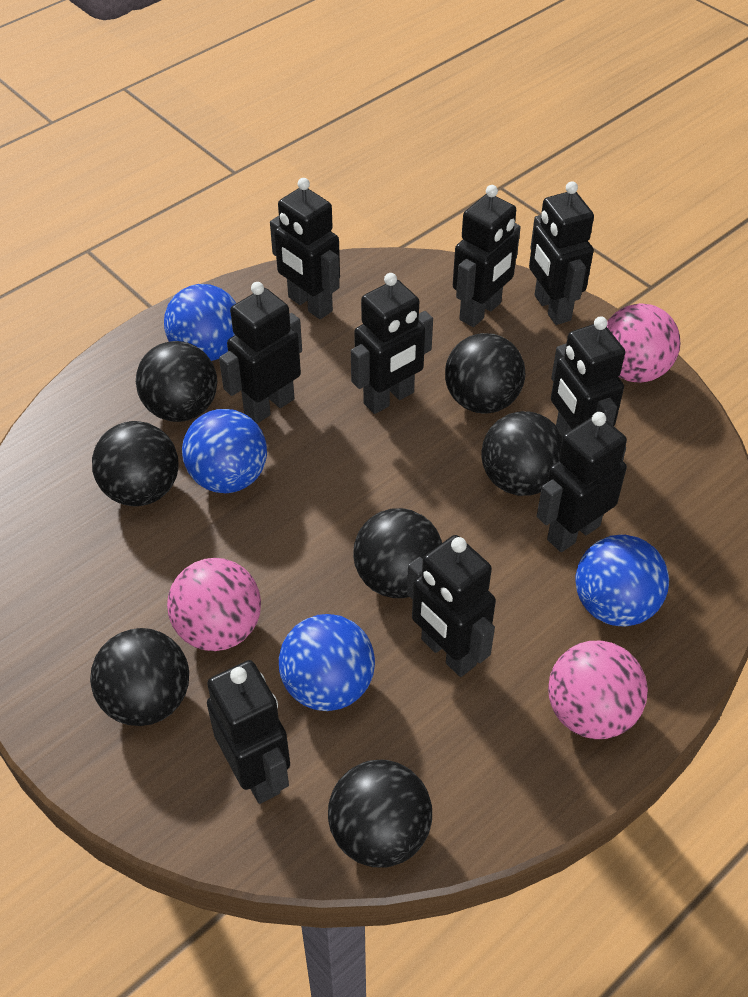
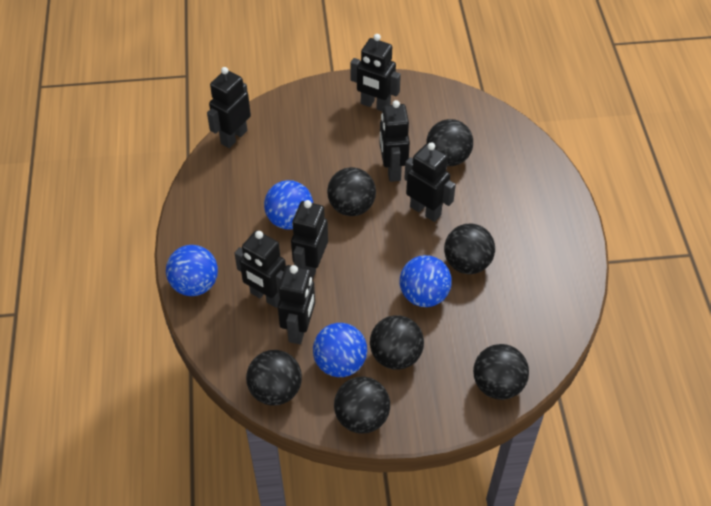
black robot: [207,660,290,804] [219,282,302,424] [270,178,340,319] [351,273,433,414] [407,535,496,677] [453,185,521,327] [529,181,594,325] [537,412,627,552] [551,316,625,436] = 9 -> [207,67,251,148] [234,231,286,308] [278,265,315,344] [291,200,328,280] [350,34,401,111] [379,100,410,182] [404,142,456,222] = 7
pink ball: [167,558,261,651] [548,641,648,739] [607,303,680,383] = 3 -> none = 0

